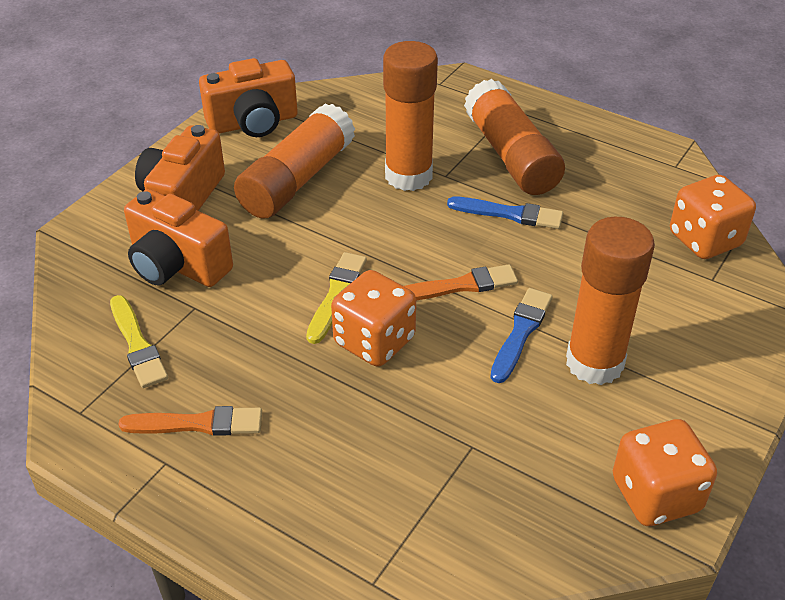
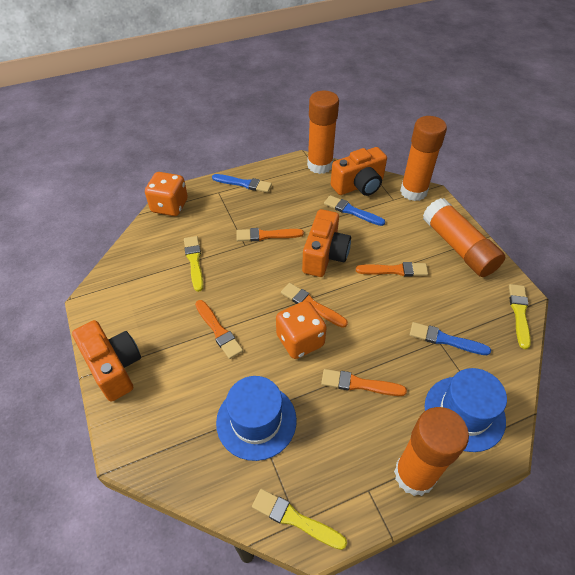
blue brush: [447,197,563,229] [490,288,553,383] = 2 -> [212,174,272,193] [324,195,385,226] [410,322,491,355] = 3
blue hat: none = 0 -> [216,376,297,461] [425,368,507,452] = 2
orange brush: [118,406,262,436] [404,264,518,300] = 2 -> [195,300,243,359] [236,228,304,241] [281,283,348,328] [321,369,407,396] [356,262,428,276] = 5
orange dice: [331,270,416,367] [613,419,717,526] [670,175,756,259] = 3 -> [145,172,188,216] [276,301,327,359] = 2
yellow brush: [110,295,168,388] [306,252,367,344] = 2 -> [184,236,203,292] [252,489,347,550] [509,284,531,349] = 3

